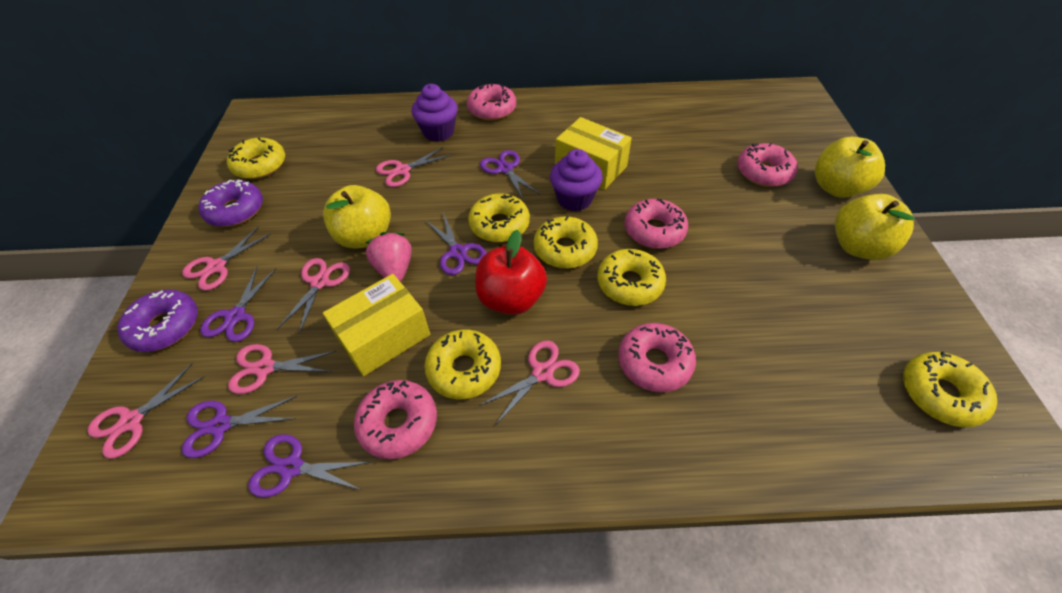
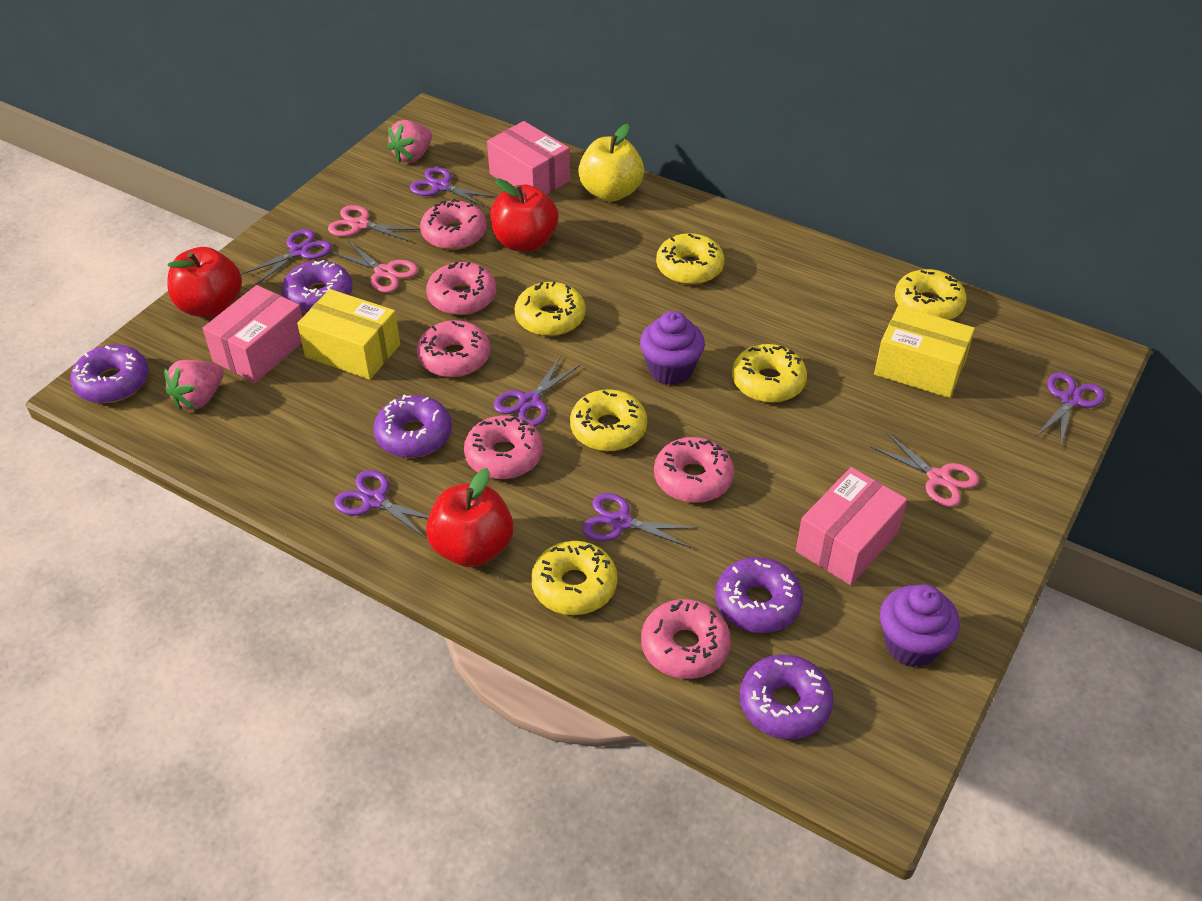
pink box: none = 0 -> [203,285,302,383] [487,121,570,195] [796,467,907,585] = 3
pink donut: [354,380,437,459] [467,83,516,120] [618,323,696,392] [625,199,688,249] [737,143,798,187] = 5 -> [417,320,490,377] [420,199,487,250] [426,261,496,315] [464,415,543,479] [641,599,731,679] [654,437,734,503] = 6
pink scissors: [87,363,205,459] [182,226,271,291] [228,344,336,394] [277,258,350,334] [376,147,452,187] [479,340,580,424] = 6 -> [328,205,420,242] [332,240,418,293] [870,432,979,507] = 3
pink strawberry: [366,232,411,282] = 1 -> [164,360,224,410] [387,120,432,163] = 2
purple donut: [117,290,198,352] [198,179,263,227] = 2 -> [70,344,149,403] [282,260,353,313] [373,395,452,458] [715,557,803,633] [740,654,834,740] = 5
purple scissors: [182,396,297,458] [200,266,276,342] [248,434,371,498] [425,212,487,275] [480,150,539,200] = 5 -> [241,229,332,286] [334,470,429,538] [410,167,496,208] [494,356,581,427] [582,493,698,548] [1036,372,1105,448] = 6
red apple: [475,230,547,315] = 1 -> [167,247,242,317] [426,468,513,567] [490,178,559,252] = 3
yellow apple: [323,185,391,249] [815,137,885,198] [835,194,915,260] = 3 -> [578,124,644,202] = 1

